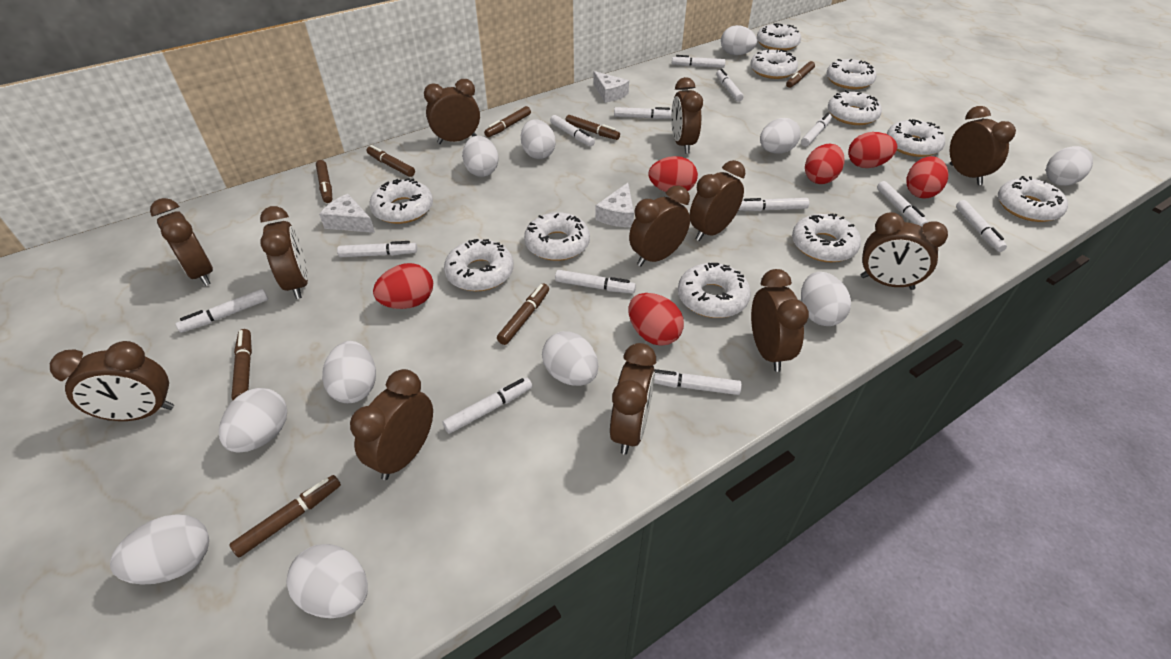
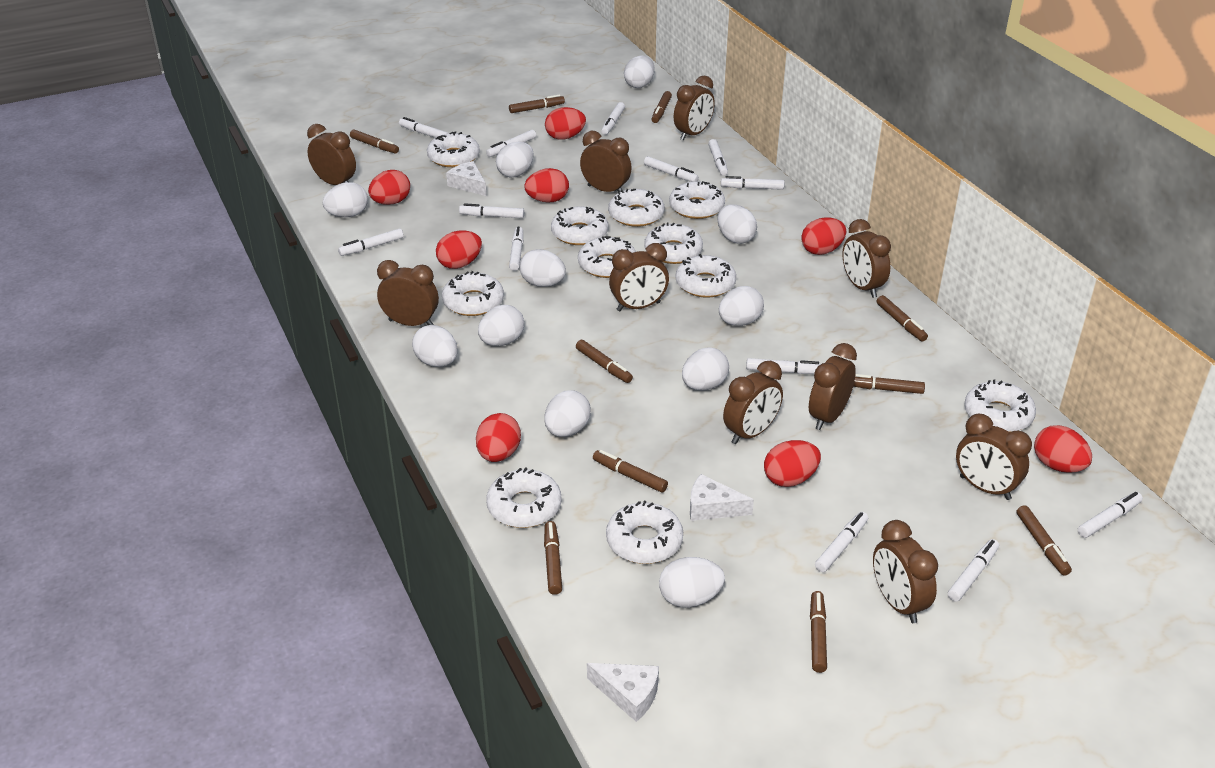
brown clock: [50,341,174,421] [150,198,213,286] [260,206,308,299] [350,369,433,480] [424,79,480,144] [610,343,656,455] [629,185,690,267] [671,77,703,153] [690,160,745,241] [751,269,809,372] [861,212,948,290] [950,106,1016,185] = 12 -> [307,124,356,185] [377,260,439,326] [580,131,632,192] [609,243,669,312] [674,76,715,141] [723,361,783,444] [809,343,857,430] [842,219,891,298] [873,520,938,623] [956,414,1032,500] = 10
brown marker: [229,475,341,558] [231,329,252,400] [316,160,332,203] [367,145,415,177] [484,106,531,137] [497,283,549,345] [565,115,620,140] [786,61,815,88] = 8 -> [350,130,399,154] [509,95,565,113] [544,521,562,595] [576,340,633,383] [593,450,668,492] [652,91,672,123] [810,591,827,673] [853,374,925,394] [877,295,928,341] [1017,505,1072,576] = 10
red egg: [373,263,433,309] [628,293,684,346] [649,156,698,192] [805,144,845,184] [848,132,897,168] [906,156,948,199] = 6 -> [368,170,410,205] [436,230,482,269] [476,413,521,462] [524,168,569,203] [545,107,586,140] [764,440,821,487] [801,217,846,255] [1034,425,1092,473] = 8

